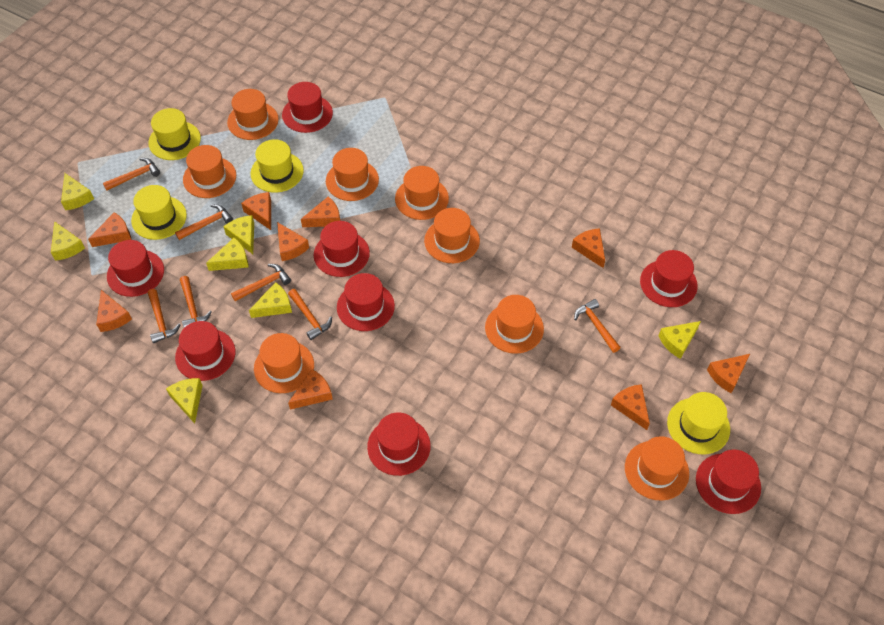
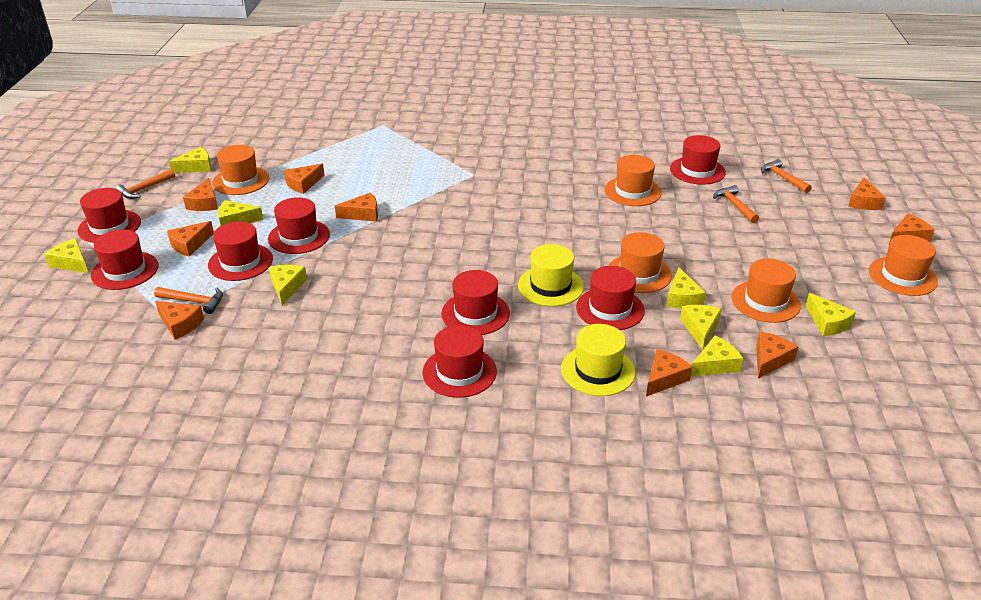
orange hammer: [103,158,160,190] [148,289,180,343] [175,204,233,240] [180,276,212,328] [231,264,291,301] [288,289,332,340] [574,299,621,353] = 7 -> [115,169,175,199] [154,287,223,314] [713,185,759,223] [761,159,812,193] = 4
orange hat: [183,145,236,198] [227,89,279,140] [254,333,314,393] [326,148,379,201] [395,166,449,220] [424,208,480,263] [485,295,544,354] [625,436,689,501] = 8 -> [212,145,269,195] [605,155,662,206] [608,232,672,293] [731,259,801,323] [869,235,938,296] = 5
yellow cheese: [51,221,85,261] [61,173,94,210] [166,378,203,424] [206,238,249,271] [223,215,254,254] [249,282,292,318] [658,321,701,359] = 7 -> [44,238,88,273] [169,147,211,173] [218,200,263,226] [269,265,307,305] [666,267,706,308] [680,305,721,349] [691,336,743,377] [806,293,856,336] = 8
yellow hat: [131,185,187,240] [148,108,201,160] [250,139,304,193] [667,392,730,454] = 4 -> [518,244,584,306] [561,324,636,396] = 2

